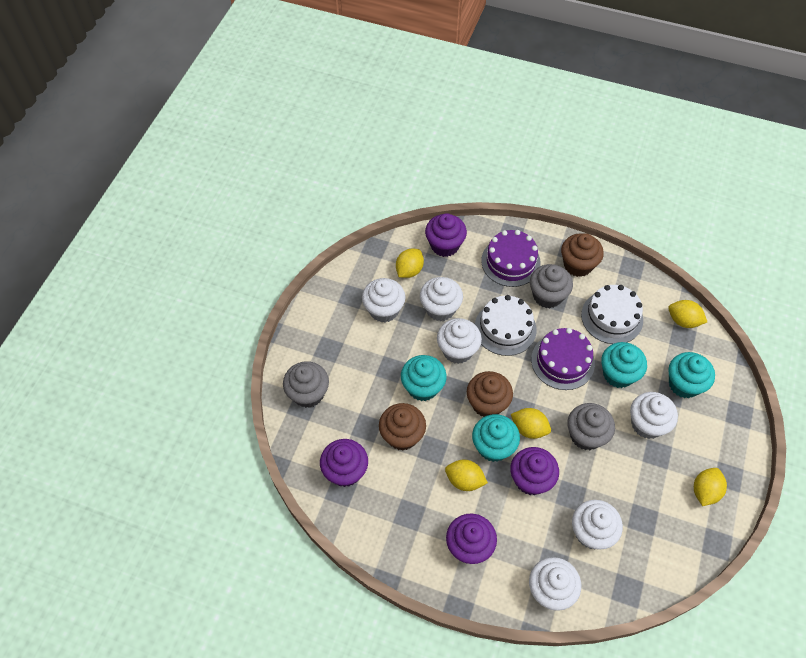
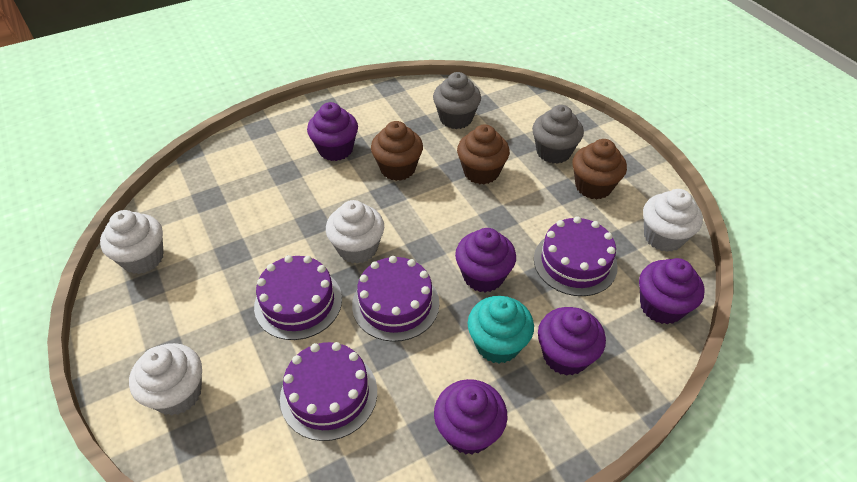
grey cupcake: [283,361,329,408] [530,264,573,308] [567,403,615,450] = 3 -> [433,72,481,129] [532,105,584,164] = 2
purple cake: [481,230,541,287] [531,328,595,390] = 2 -> [254,255,342,340] [280,342,377,441] [352,256,439,342] [534,216,618,296] = 4
purple cupcake: [320,439,368,487] [425,213,467,257] [446,513,497,564] [510,447,559,495] = 4 -> [307,102,358,161] [434,379,507,454] [455,228,516,292] [538,307,606,376] [639,258,705,324] = 5
turquoise cupcake: [401,355,447,401] [472,414,520,462] [601,342,647,388] [668,352,715,398] = 4 -> [468,296,534,364] = 1
white cake: [475,295,537,356] [581,285,643,344] = 2 -> none = 0
white cupcake: [362,278,405,323] [420,277,463,321] [437,318,482,364] [529,557,581,611] [572,500,623,550] [630,392,678,439] = 6 -> [100,210,164,274] [129,343,202,416] [326,200,384,264] [643,189,703,252] = 4
yellow lemon: [396,249,424,278] [445,460,488,491] [511,408,551,439] [668,300,707,328] [694,468,727,506] = 5 -> none = 0

